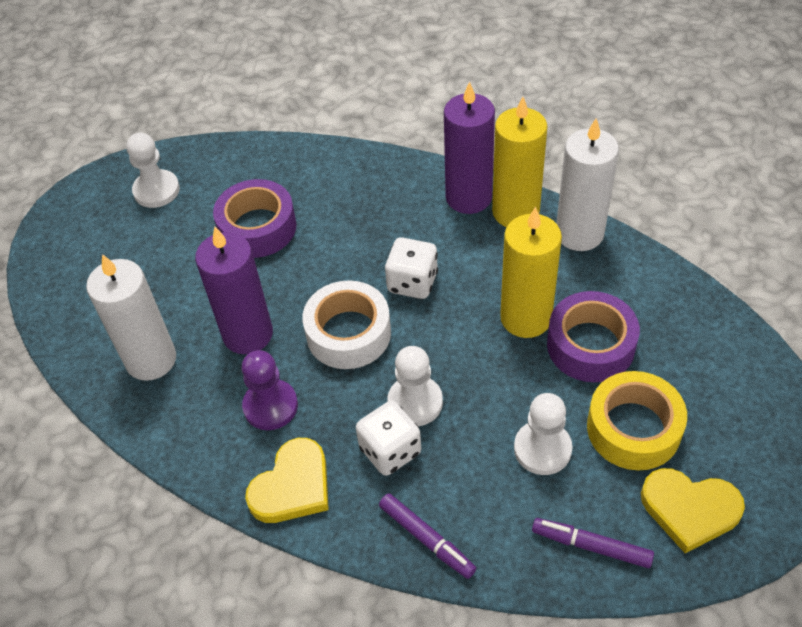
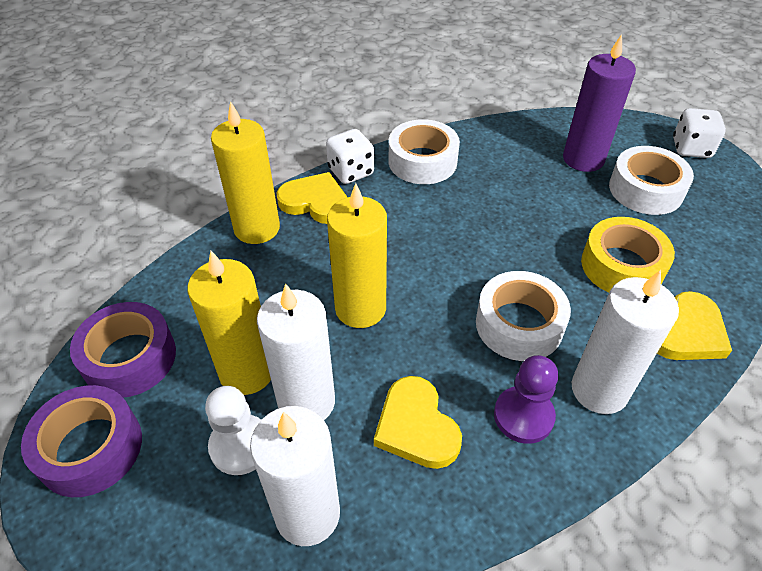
purple candle: [195,227,273,354] [444,81,495,214] = 2 -> [563,34,636,172] = 1
purple marker: [379,493,476,579] [532,518,654,568] = 2 -> none = 0
white candle: [86,254,176,381] [556,118,619,251] = 2 -> [250,406,340,546] [257,283,335,420] [572,270,679,414] = 3
white pawn: [126,133,180,208] [387,346,443,426] [514,393,572,475] = 3 -> [205,386,261,475] = 1
white tape: [302,280,391,369] = 1 -> [389,119,460,184] [476,271,571,361] [609,146,694,215] = 3
yellow candle: [492,97,547,227] [500,206,562,338] = 2 -> [187,251,271,395] [211,101,280,244] [327,183,387,328] = 3
yellow heart: [245,438,329,523] [641,468,745,553] = 2 -> [276,172,347,224] [374,376,462,469] [657,291,732,360] = 3

